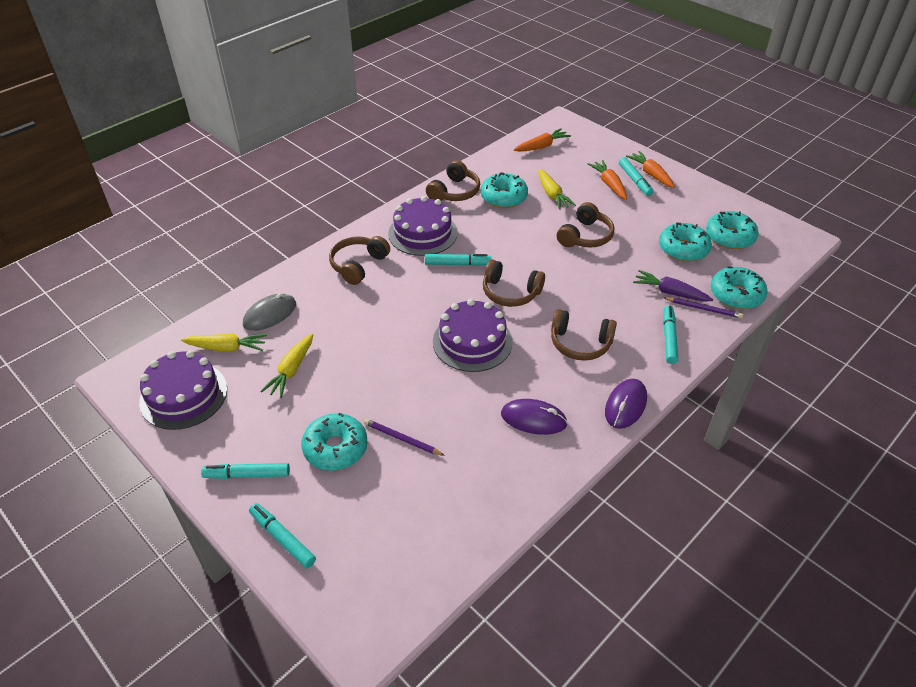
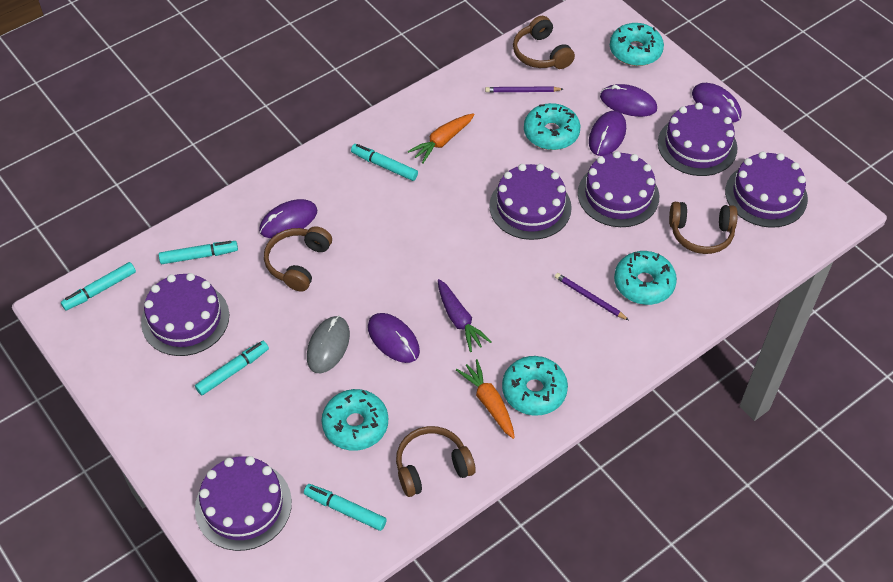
brown headphones: [329,236,390,285] [426,160,480,201] [483,260,545,307] [551,309,617,361] [557,202,614,248] = 5 -> [264,226,332,292] [396,426,476,497] [513,16,575,69] [669,202,738,254] = 4
orange carrot: [514,128,571,151] [588,160,627,200] [626,151,675,188] = 3 -> [408,113,475,163] [456,359,515,439] = 2
purple cake: [139,350,227,430] [388,196,458,256] [433,299,513,372] = 3 -> [141,273,229,356] [195,456,292,551] [489,164,572,240] [578,151,659,227] [658,103,738,176] [725,152,808,228] = 6
purple mouse: [501,399,568,435] [605,379,647,429] = 2 -> [259,199,317,238] [368,313,420,363] [589,111,626,156] [600,84,657,117] [692,83,741,123] = 5
yellow carrot: [181,333,267,351] [260,334,313,398] [538,169,576,210] = 3 -> none = 0

